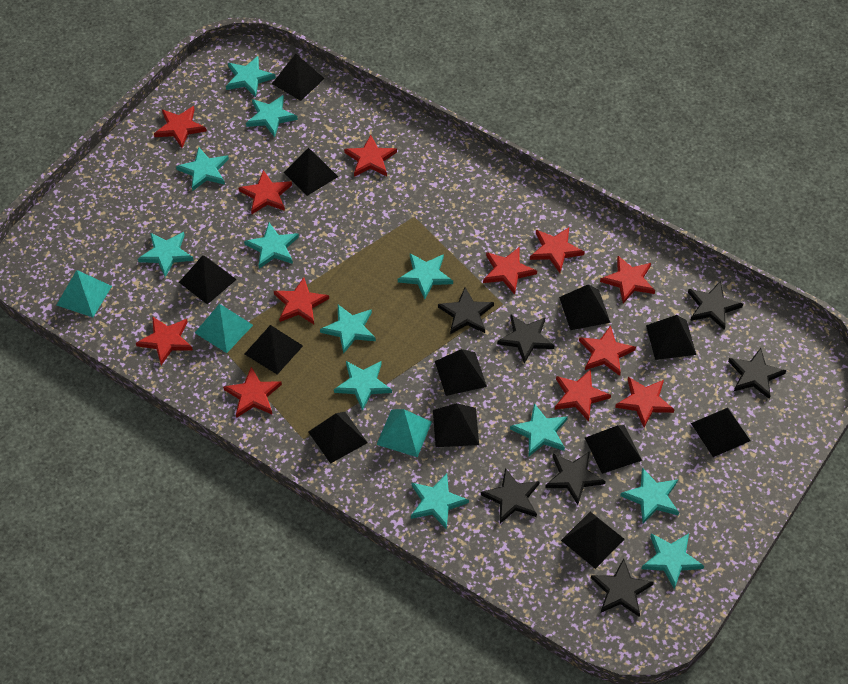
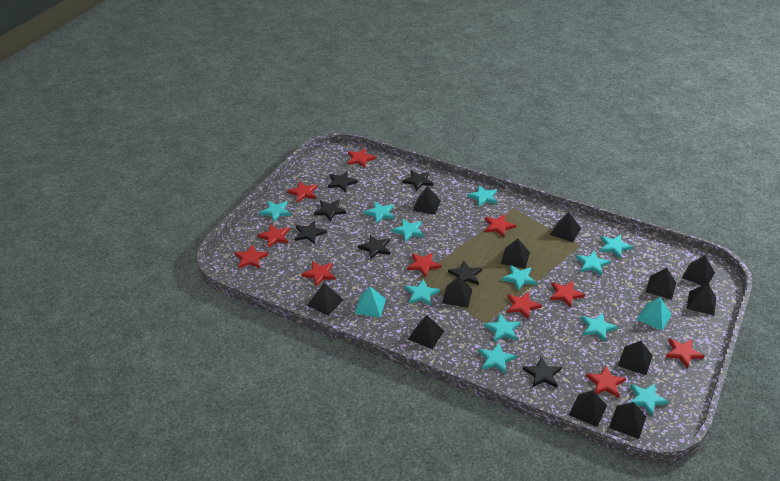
red star: [136,316,193,365] [154,106,207,148] [223,367,282,418] [238,170,292,214] [274,277,329,324] [344,135,397,177] [483,248,537,295] [530,228,585,273] [555,369,611,421] [579,325,636,376] [600,256,655,304] [615,377,675,427] = 12 -> [234,244,268,268] [257,224,290,248] [287,181,317,203] [301,261,336,287] [348,148,376,168] [407,252,441,278] [485,214,516,237] [507,291,542,319] [550,281,585,308] [586,365,626,398] [666,338,705,369] = 11
turquoise pyramid: [57,270,112,317] [195,304,253,353] [376,409,432,457] = 3 -> [354,287,386,318] [636,297,672,331] = 2

